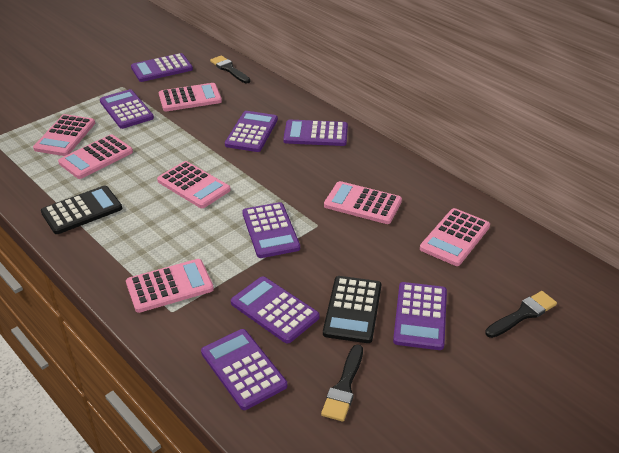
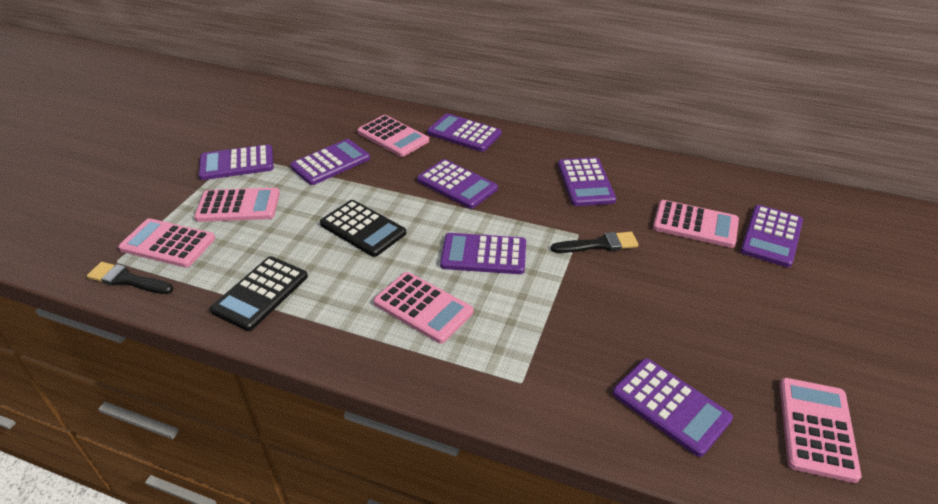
black brush: [210,55,250,83] [321,345,363,422] [485,291,557,338] = 3 -> [87,262,173,294] [551,232,638,253] = 2
pink calculator: [33,114,95,156] [58,134,133,179] [126,259,214,313] [157,161,230,208] [159,83,222,111] [324,181,402,224] [420,208,490,266] = 7 -> [118,218,215,268] [194,188,280,222] [357,115,429,157] [374,272,473,344] [653,200,739,248] [779,378,862,483] = 6

